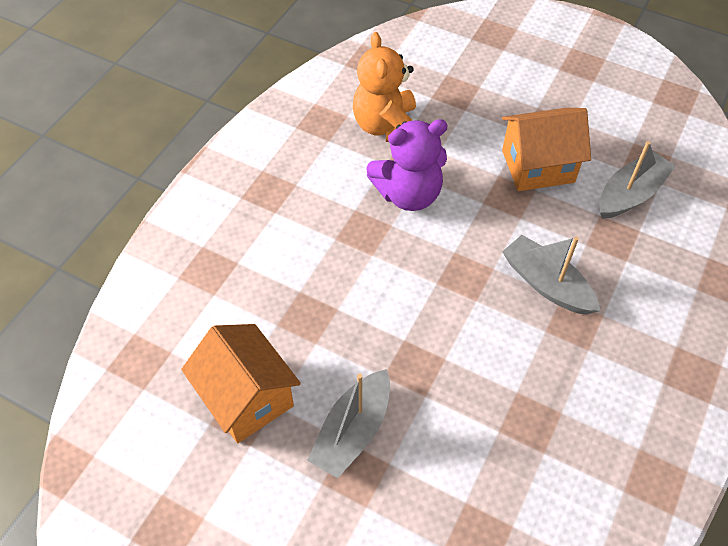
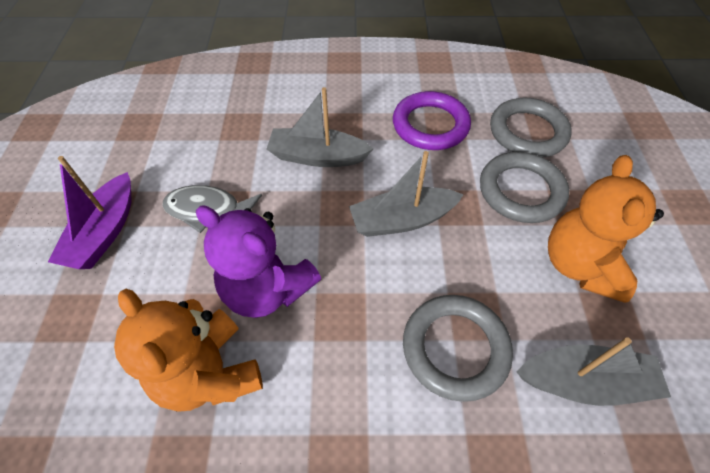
grey fish: none = 0 -> [162,185,262,233] = 1
grey ring: none = 0 -> [403,295,513,402] [480,152,569,223] [490,98,572,157] = 3
orange house: [181,324,301,443] [502,108,591,191] = 2 -> none = 0
orange teddy bear: [353,32,416,142] = 1 -> [114,289,263,412] [548,155,664,303] = 2
purple boat: none = 0 -> [48,156,132,269] = 1
purple ring: none = 0 -> [393,91,471,150] = 1

